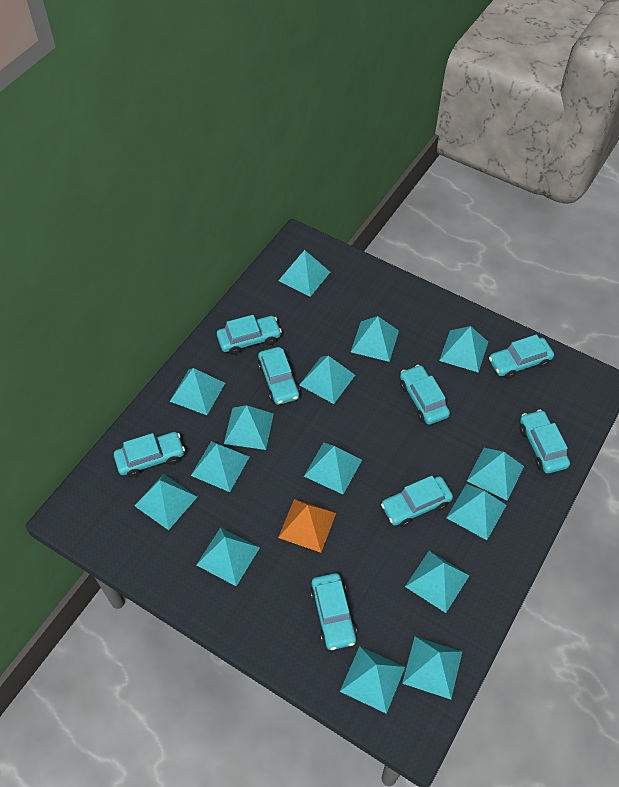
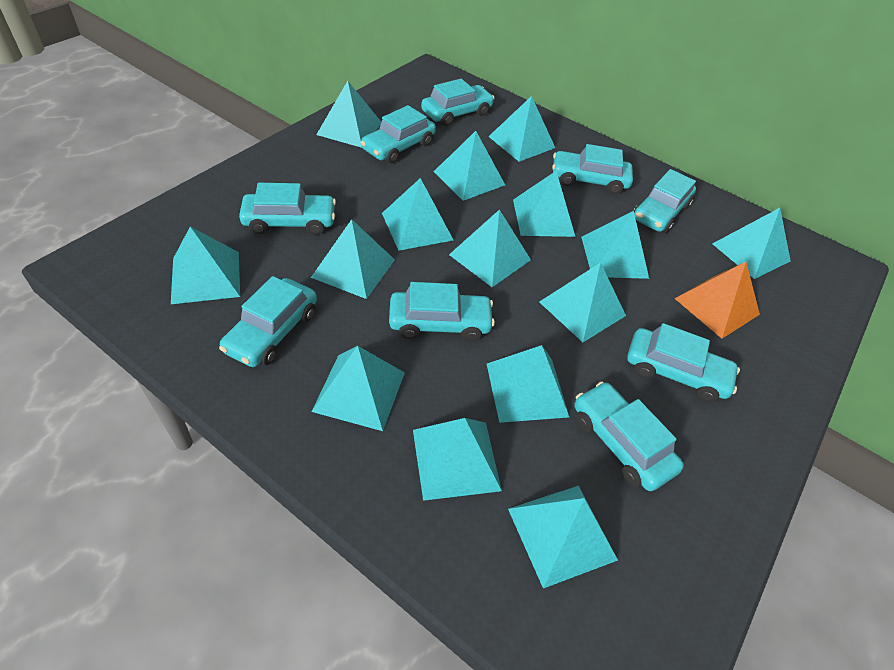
turquoise car: [114,432,185,478] [217,315,282,355] [258,347,300,405] [310,573,357,650] [381,476,453,527] [400,365,450,425] [489,335,554,379] [519,410,570,473] = 8 -> [219,276,317,367] [239,183,336,235] [361,105,436,164] [389,282,495,342] [421,79,494,126] [552,144,633,194] [574,382,684,491] [627,323,740,402] [634,169,696,233] = 9

